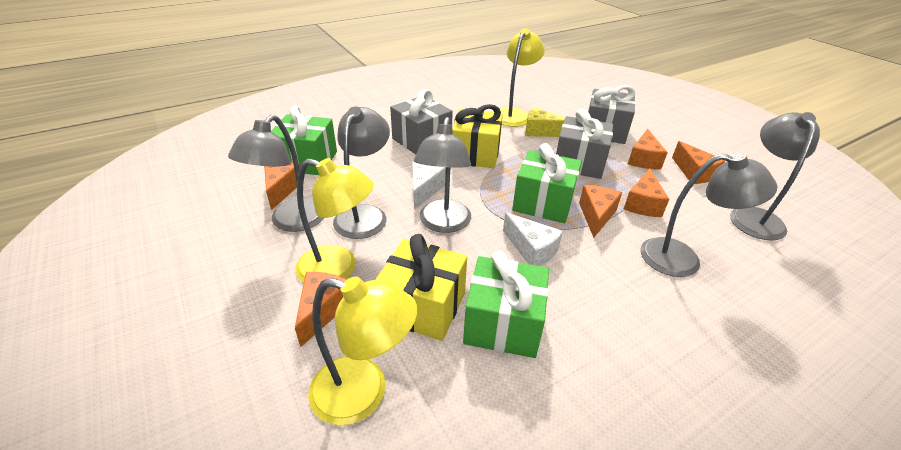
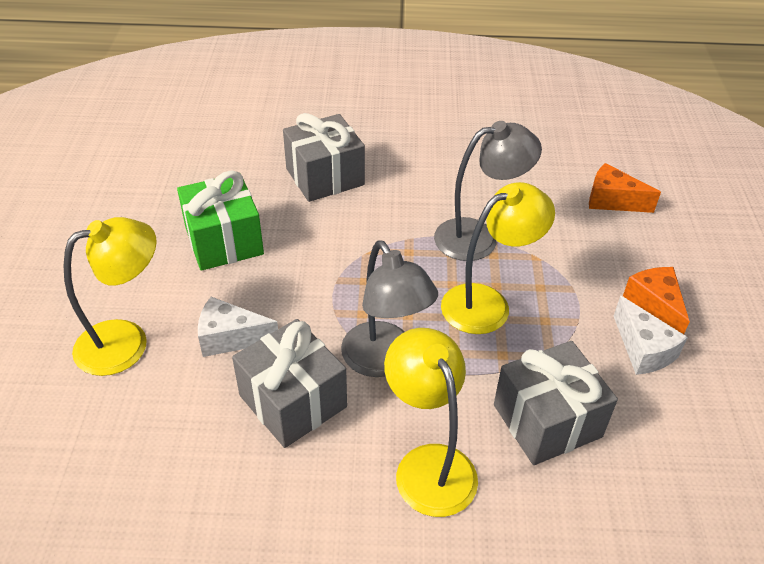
green gift: [271,106,337,175] [463,250,549,358] [512,143,582,223] = 3 -> [177,171,264,271] = 1
grey lamp: [228,115,323,232] [333,106,390,239] [414,117,471,233] [641,152,777,277] [730,112,820,240] = 5 -> [341,240,438,377] [434,121,542,261] = 2
orange cheese: [264,162,301,210] [295,272,347,347] [579,185,622,238] [624,169,669,217] [628,129,668,169] [672,141,725,184] = 6 -> [589,163,661,213] [623,267,690,334] = 2
yellow cheese: [525,107,565,137] = 1 -> none = 0
yellow gift: [375,234,467,341] [452,104,503,168] = 2 -> none = 0

